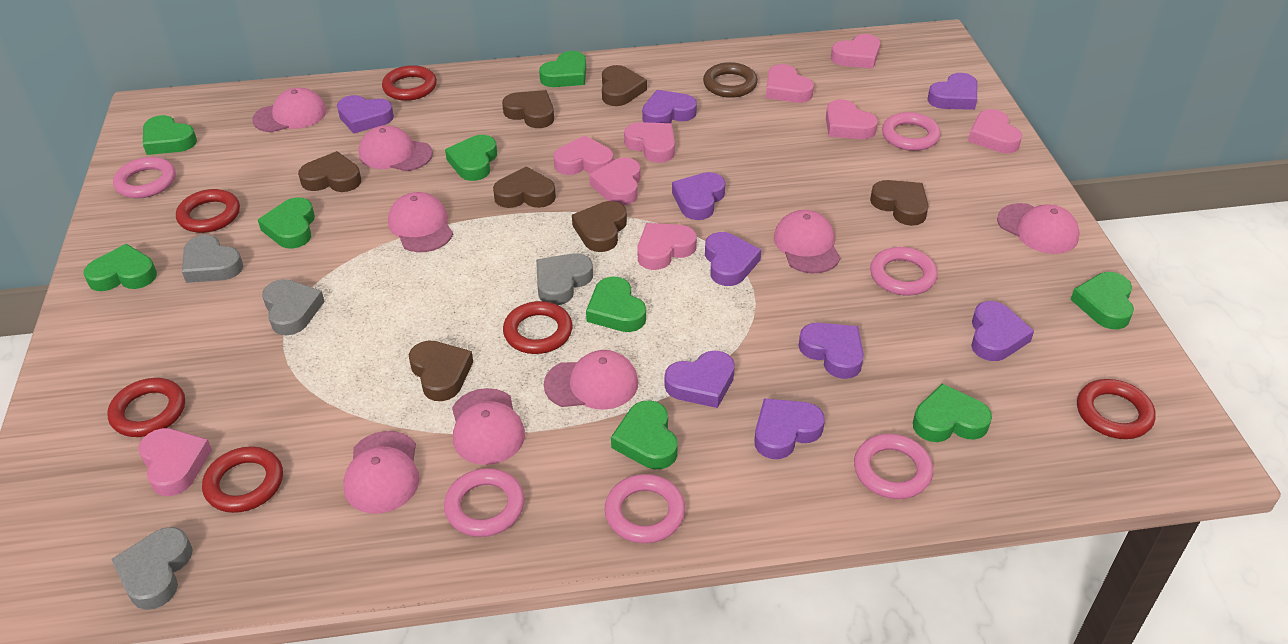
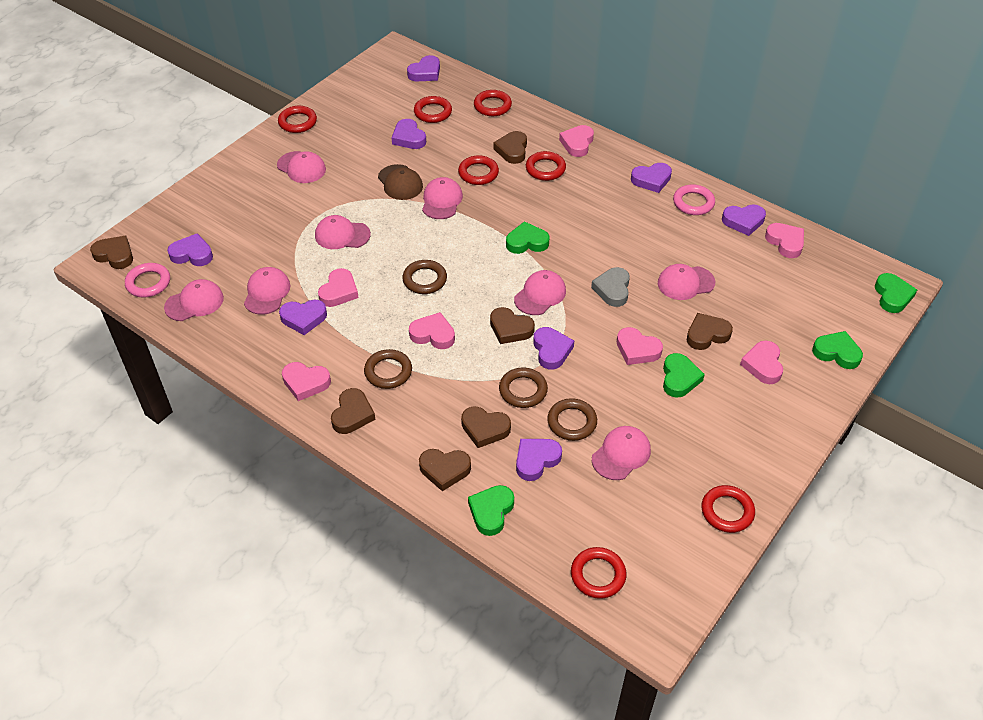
brown cap: none = 0 -> [378,164,423,200] = 1
brown ring: [703,62,758,98] = 1 -> [364,349,412,389] [402,260,447,294] [499,368,548,408] [547,398,597,441] = 4
green heart: [84,244,157,291] [143,115,197,155] [258,197,315,249] [445,135,497,181] [539,51,586,87] [586,277,646,332] [611,400,678,469] [913,384,992,442] [1070,272,1134,329] = 9 -> [468,485,514,536] [506,221,550,254] [663,353,705,398] [812,331,863,369] [875,273,917,313] = 5
grey heart: [111,527,193,610] [182,235,243,283] [262,279,325,335] [536,253,593,305] = 4 -> [591,267,630,307] = 1
pink heart: [139,428,212,496] [553,135,614,175] [589,157,641,205] [624,122,675,163] [637,223,697,270] [766,64,814,103] [826,99,878,139] [831,34,880,69] [968,109,1022,153] = 9 -> [282,362,331,401] [318,268,359,307] [409,312,455,349] [559,125,594,157] [617,327,663,365] [740,341,783,384] [765,223,804,258] = 7
pink ring: [113,157,176,198] [444,468,524,537] [605,474,685,543] [854,434,933,499] [870,247,937,296] [882,112,941,151] = 6 -> [125,263,170,297] [673,184,715,215] = 2
purple heart: [337,95,394,133] [642,90,697,123] [665,350,735,408] [672,172,726,220] [705,232,761,286] [754,398,825,459] [799,323,864,379] [927,73,977,110] [971,301,1034,361] = 9 -> [167,233,213,266] [279,300,327,335] [391,119,426,149] [407,55,440,81] [516,439,562,481] [533,327,574,369] [631,163,672,193] [722,204,766,236] = 8
red ring: [107,378,185,437] [176,189,240,233] [202,446,283,513] [382,65,437,101] [503,301,572,354] [1077,379,1156,439] = 6 -> [278,106,317,133] [414,96,452,123] [458,155,499,185] [474,90,512,116] [526,151,566,181] [571,547,626,599] [701,485,755,533] = 7

